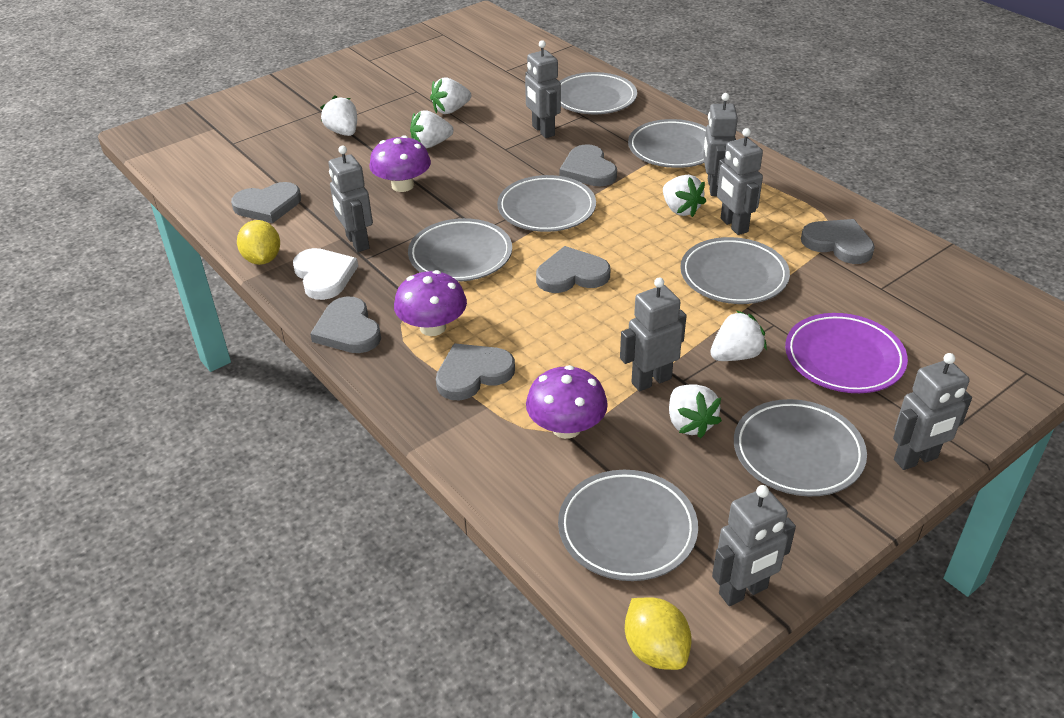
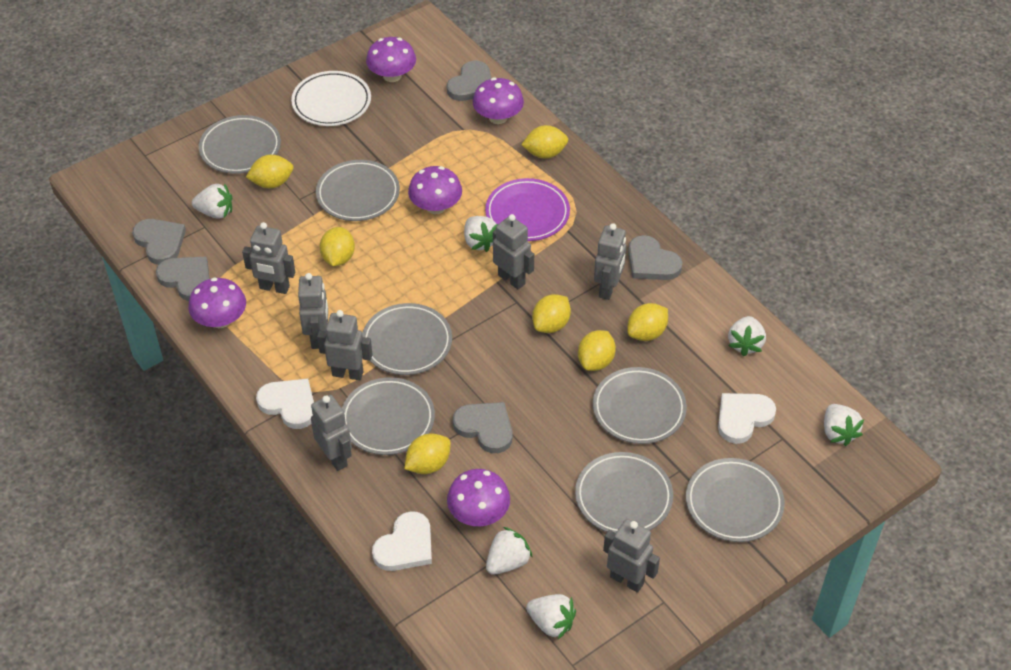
grey heart: [231,182,301,223] [310,297,381,353] [436,343,515,400] [536,246,610,293] [560,144,617,187] [801,219,875,264] = 6 -> [132,219,186,265] [156,257,210,301] [447,61,491,101] [453,402,513,453] [628,235,683,280] = 5
purple mushroom: [369,135,431,192] [394,270,467,336] [526,365,608,439] = 3 -> [188,278,246,328] [366,37,416,82] [408,166,462,214] [447,469,510,526] [473,78,524,124] = 5
white heart: [293,248,358,300] = 1 -> [256,379,314,429] [372,511,432,571] [718,393,776,444] = 3
white plate: none = 0 -> [291,71,371,126] = 1
yellow lemon: [237,220,280,265] [625,597,692,670] = 2 -> [246,155,293,188] [320,227,355,266] [404,433,451,474] [521,125,568,159] [532,294,571,333] [578,330,616,371] [627,303,668,341] = 7

